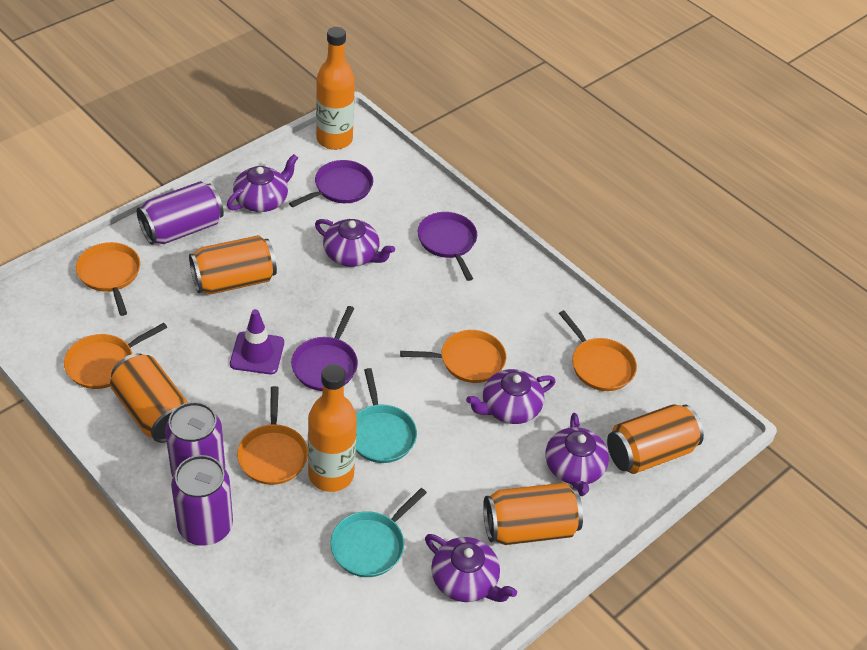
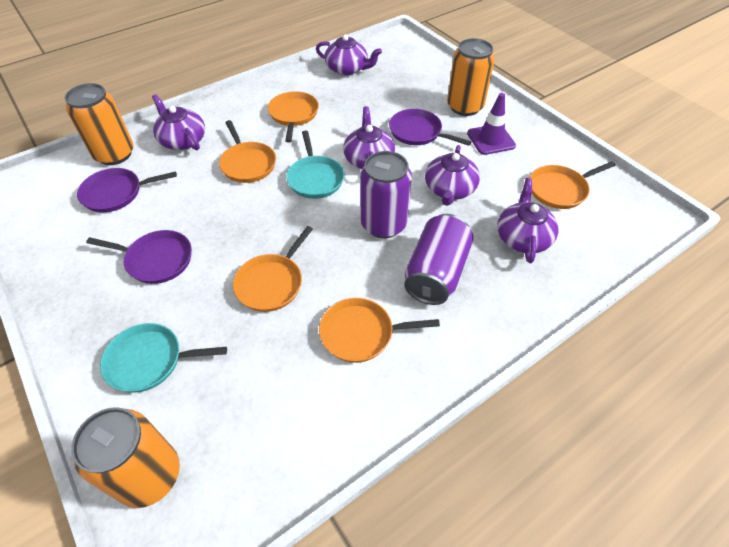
orange bottle: [308,364,357,492] [316,27,355,150] = 2 -> none = 0
orange can: [110,353,188,443] [189,235,277,294] [483,483,583,545] [607,404,704,474] = 4 -> [65,83,134,165] [71,407,180,508] [447,38,495,116] = 3
purple can: [137,181,224,245] [165,402,225,477] [171,455,233,546] = 3 -> [360,151,412,238] [404,214,473,305] = 2

